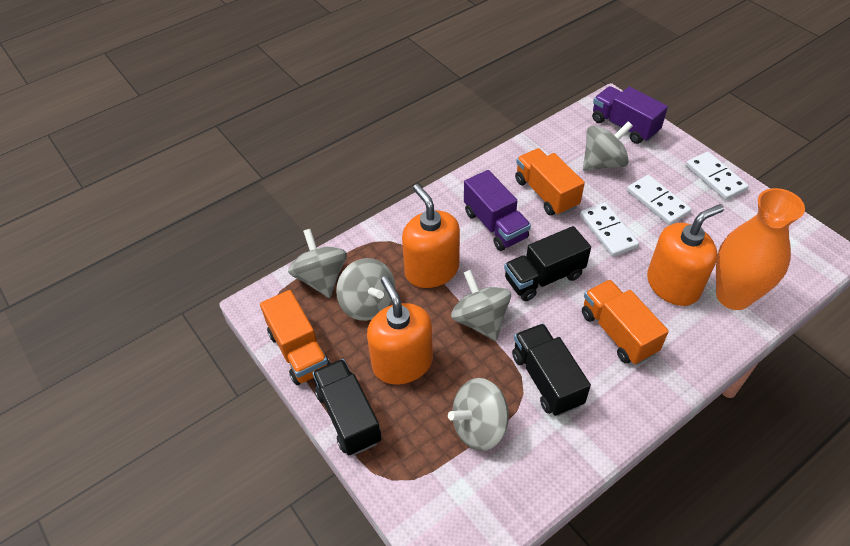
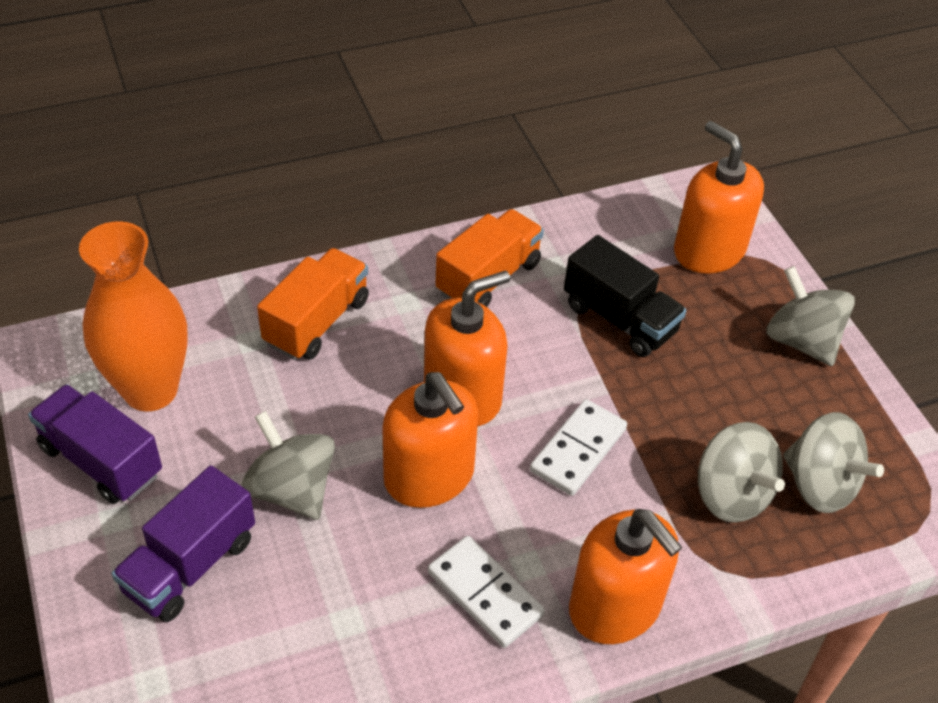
black truck: [313,359,382,455] [504,226,591,301] [512,324,591,416] = 3 -> [564,235,686,357] = 1
grey spinning top: [288,229,347,298] [336,258,395,321] [448,378,509,451] [451,270,511,341] [583,121,633,171] = 5 -> [241,411,335,520] [698,422,785,523] [766,266,855,366] [783,412,884,513] = 4
orange soap dispenser: [367,276,433,385] [402,184,460,288] [647,204,724,306] = 3 -> [382,372,479,508] [424,270,510,426] [569,509,682,644] [674,121,764,274] = 4
orange truck: [260,290,331,385] [515,148,585,216] [582,280,669,365] = 3 -> [257,248,369,360] [435,209,544,307] = 2
white domino: [580,202,639,257] [627,175,691,225] [686,152,749,200] = 3 -> [428,536,545,648] [530,399,627,496] = 2

